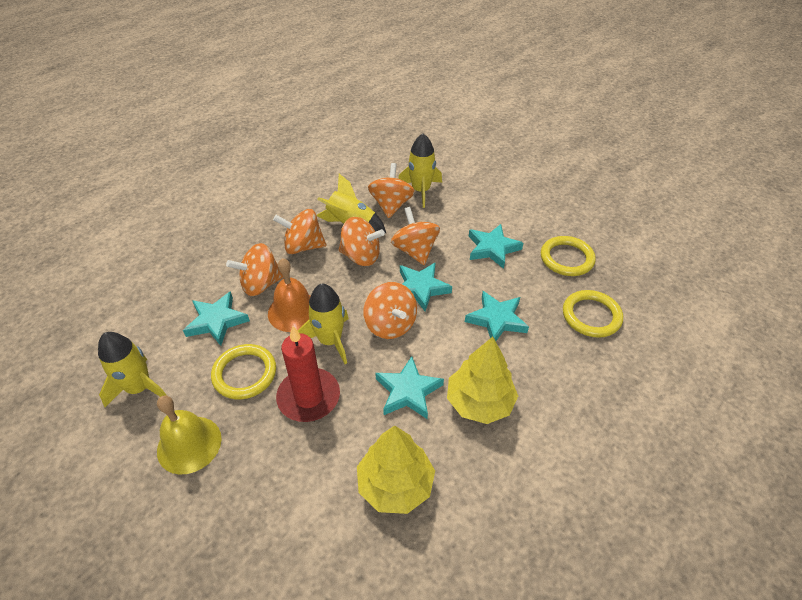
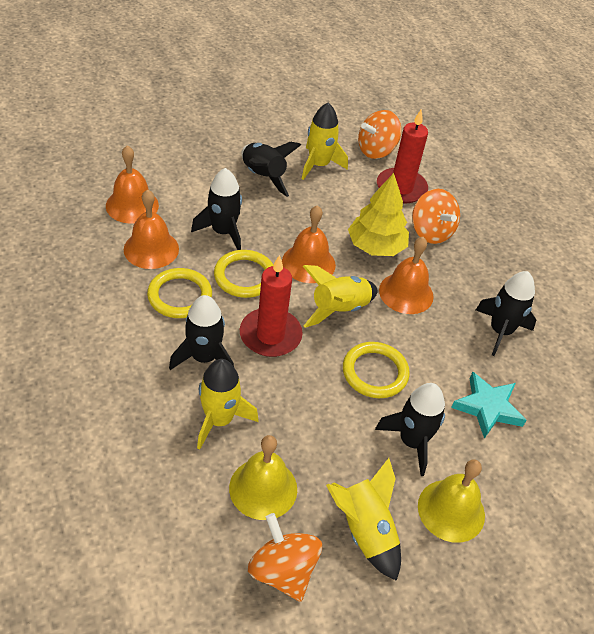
black rocket: none = 0 -> [169,295,234,370] [191,168,242,250] [241,142,301,197] [375,383,445,476] [476,271,536,356] = 5
orange bell: [268,258,311,332] = 1 -> [106,145,159,223] [124,189,179,269] [282,205,336,283] [379,237,433,314] = 4
orange spinning top: [226,243,284,296] [273,209,326,254] [339,217,385,266] [363,282,417,339] [368,163,415,218] [391,207,440,265] = 6 -> [248,513,322,602] [358,110,402,159] [412,189,460,244] = 3
red candle: [276,326,340,422] = 1 -> [240,255,303,357] [377,109,428,203] = 2
turquoise star: [183,291,250,346] [375,356,444,419] [400,263,452,311] [465,291,529,341] [469,224,523,269] = 5 -> [451,372,527,439] = 1
yellow bell: [157,395,222,475] = 1 -> [229,435,297,520] [418,459,485,543] = 2
yellow tree: [357,425,435,514] [447,337,518,424] = 2 -> [348,173,409,256] = 1

